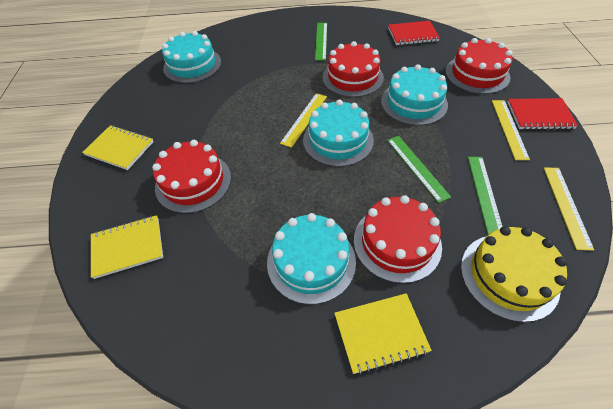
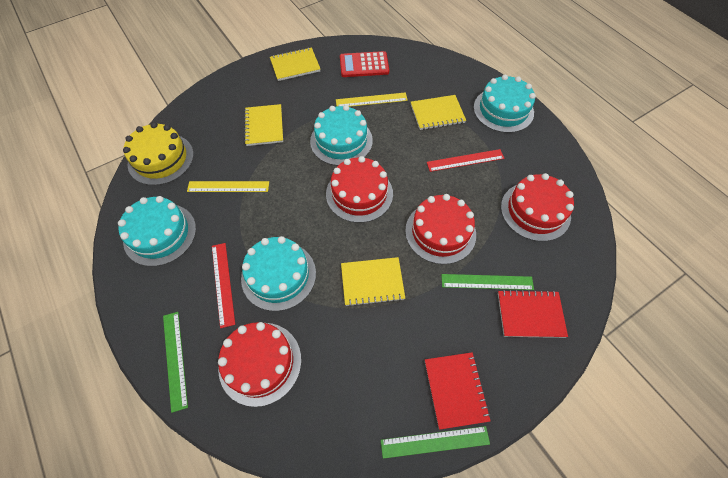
red calculator: none = 0 -> [340,51,389,77] = 1
red ruler: none = 0 -> [212,243,235,328] [427,149,505,172] = 2
yellow notebook: [82,125,154,170] [91,215,163,279] [334,293,432,375] = 3 -> [244,104,283,146] [270,48,320,81] [341,257,405,307] [411,95,466,130] = 4
yellow ruler: [280,93,327,148] [492,100,530,160] [544,167,594,251] = 3 -> [187,181,269,192] [336,92,408,107] = 2

